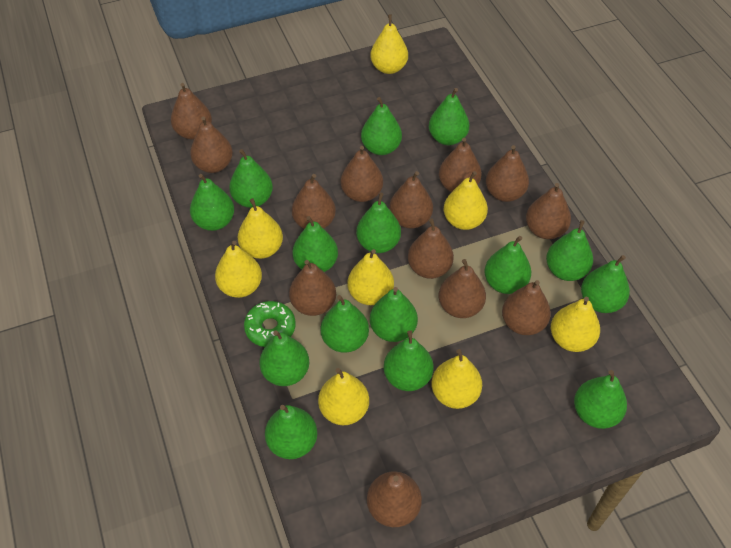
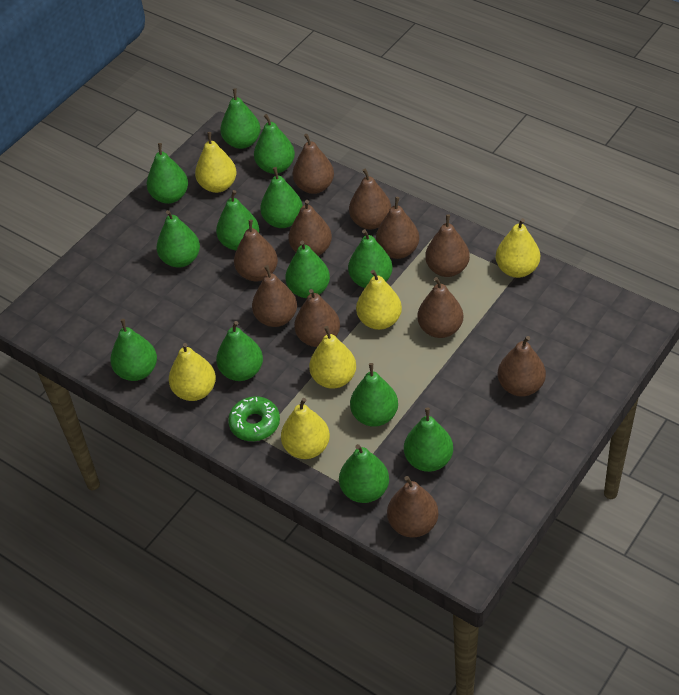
brown pear: [171,83,212,139] [190,116,233,173] [289,260,336,316] [292,174,336,229] [341,146,383,202] [367,472,422,527] [389,171,433,229] [408,219,454,279] [439,138,482,192] [439,259,486,318] [486,145,529,202] [502,280,551,335] [526,183,571,239] = 13 -> [234,220,278,281] [252,265,297,327] [289,200,332,256] [292,134,334,194] [294,289,340,347] [349,168,391,229] [376,197,419,259] [387,476,439,537] [417,277,463,338] [425,214,470,277] [498,336,546,397] = 11
green pear: [190,174,234,231] [229,149,273,208] [259,331,309,386] [265,405,317,459] [292,216,338,272] [321,295,369,353] [356,193,401,253] [361,97,402,155] [370,287,418,342] [384,330,434,391] [429,88,470,145] [484,236,531,294] [546,220,593,281] [574,370,627,429] [581,255,630,313] = 15 -> [110,319,157,381] [147,143,188,204] [157,210,200,268] [216,190,259,250] [216,321,263,381] [220,88,261,149] [254,114,295,174] [260,167,303,228] [285,240,330,298] [339,444,389,503] [348,229,393,288] [350,363,398,427] [404,408,453,472] = 13
yellow pear: [215,241,262,298] [238,198,283,259] [318,368,369,425] [348,249,394,305] [370,14,408,74] [431,349,482,409] [443,171,488,230] [551,297,600,352] = 8 -> [169,343,216,401] [195,132,237,193] [281,398,330,459] [309,326,356,389] [356,270,402,330] [496,218,540,278] = 6

